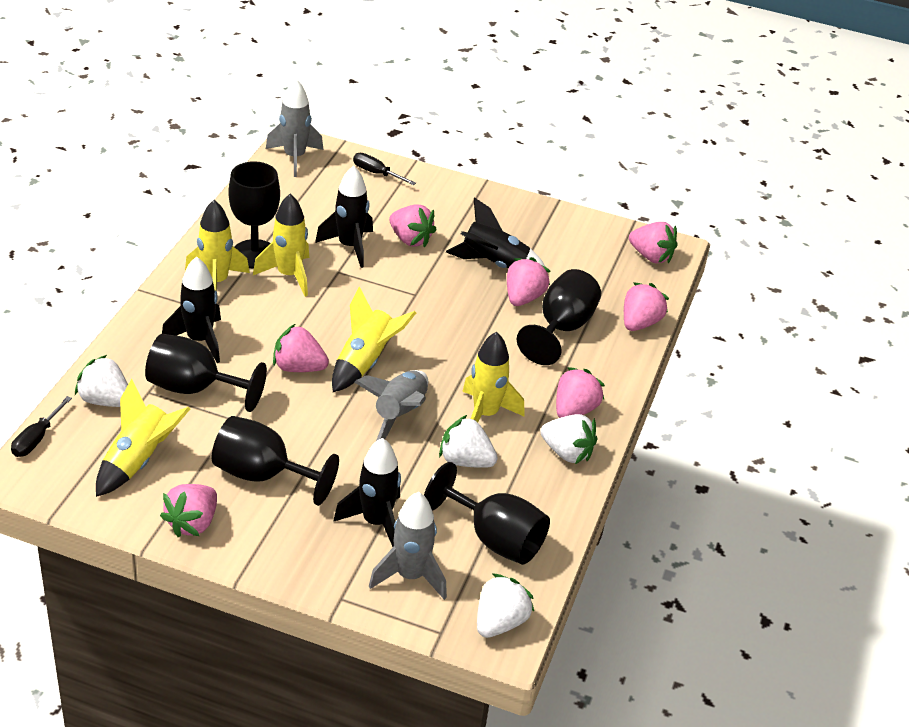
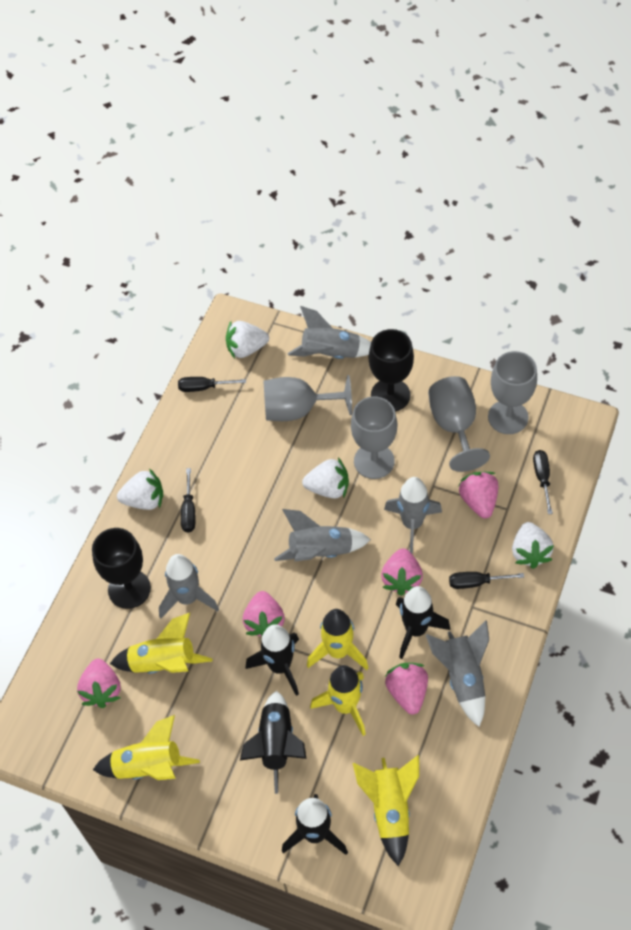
black goblet: [145,334,267,412] [212,416,339,506] [228,161,280,269] [424,462,550,565] [517,269,601,365] = 5 -> [92,528,151,609] [369,329,414,412] = 2
black screwdriver: [11,396,72,457] [353,153,416,185] = 2 -> [178,377,246,392] [181,468,195,533] [449,572,524,589] [533,450,553,514] = 4
grey goblet: none = 0 -> [264,375,352,421] [351,396,397,479] [428,376,490,472] [488,351,537,434] = 4
grey rocket: [266,79,323,177] [354,370,428,441] [369,492,447,600] = 3 -> [159,554,219,618] [274,509,371,562] [288,306,371,359] [384,477,442,554] [426,620,489,727] = 5
pink strawberry: [160,484,217,537] [273,324,329,372] [389,204,437,247] [507,257,550,306] [556,367,605,418] [624,282,669,331] [629,222,678,263] = 7 -> [77,658,121,708] [243,591,285,637] [381,548,423,596] [385,663,428,714] [458,472,498,518] = 5

